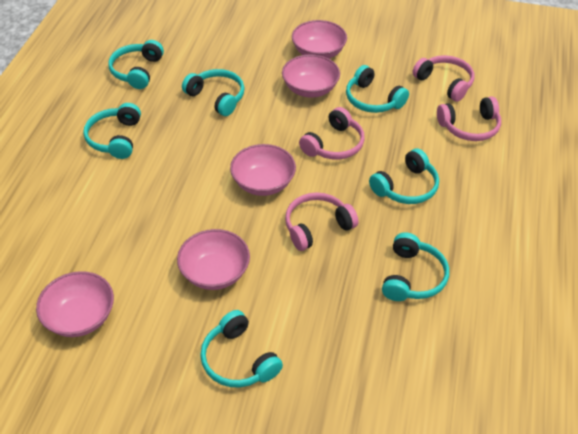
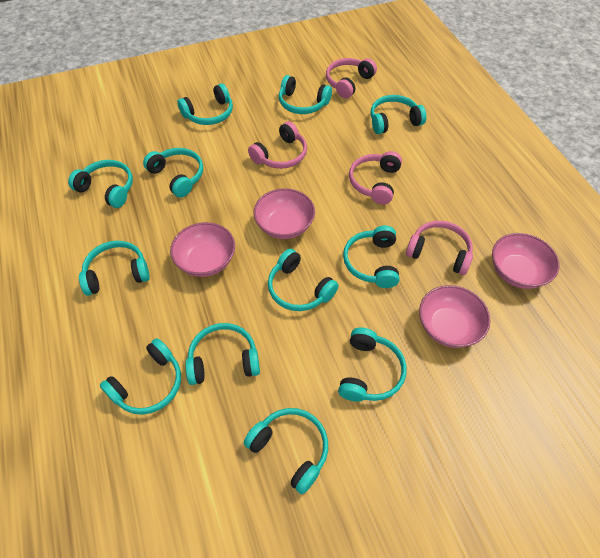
pink bowl: [36,271,114,337] [177,229,250,290] [230,144,296,196] [282,54,340,98] [292,20,347,59] = 5 -> [170,222,235,277] [253,188,315,239] [419,285,490,348] [492,233,560,289] = 4
turquoise headphones: [83,103,141,159] [108,40,164,89] [182,69,244,116] [200,310,283,388] [346,65,409,113] [369,148,439,204] [382,232,449,301] = 7 -> [68,160,133,208] [79,241,150,296] [100,338,181,415] [143,148,203,198] [177,83,233,125] [185,323,260,385] [244,408,328,494] [268,249,339,311] [279,75,332,114] [338,327,406,402] [343,225,399,288] [371,95,426,134] = 12

